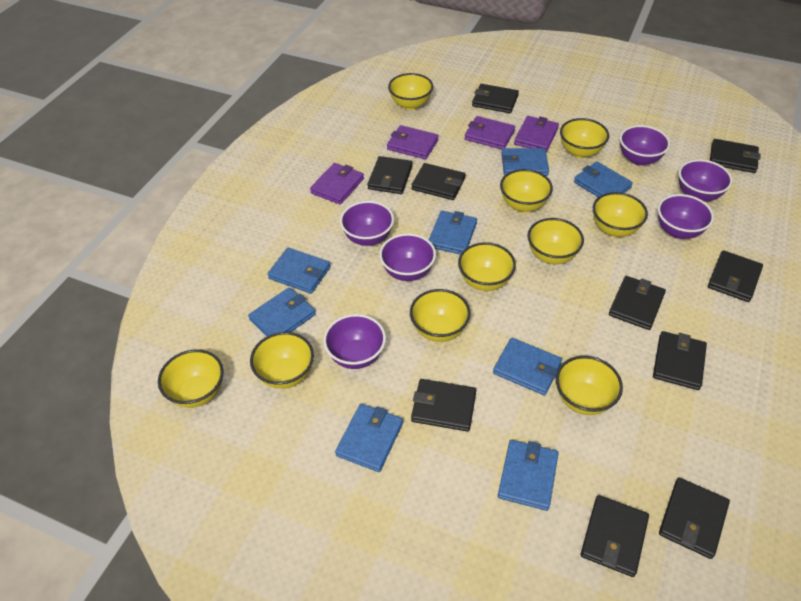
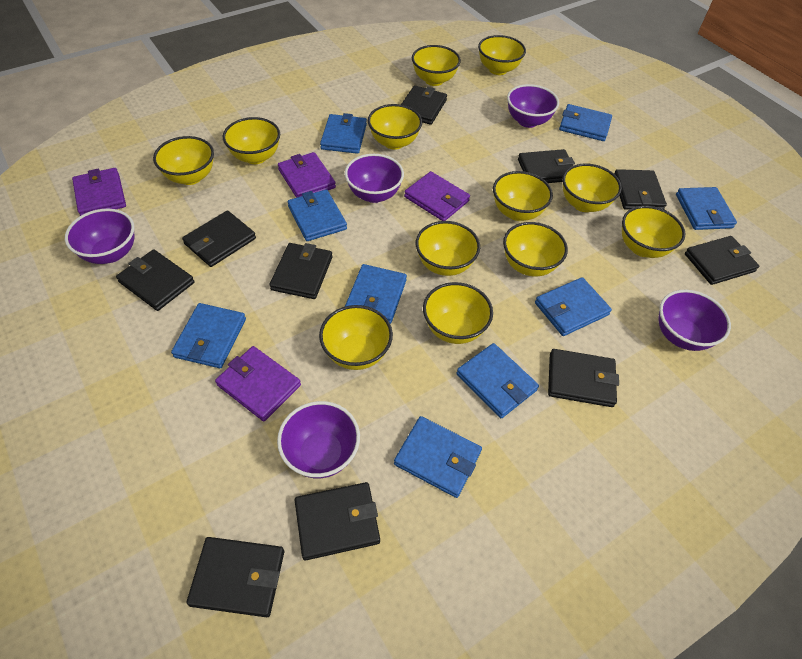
blue wallet: [248,287,316,336] [268,248,331,294] [335,404,403,472] [429,211,477,254] [493,338,562,395] [498,440,559,511] [501,148,549,176] [574,162,633,197] = 8 -> [171,303,246,368] [288,189,347,241] [320,113,367,154] [345,264,407,324] [394,416,482,498] [456,343,539,418] [535,277,612,336] [559,104,612,141] [676,187,737,230] = 9
purple bowl: [323,314,386,369] [340,201,394,246] [379,233,436,281] [620,125,670,166] [658,194,714,239] [679,159,733,201] = 6 -> [65,209,134,264] [277,401,360,478] [345,154,404,203] [507,84,559,128] [658,290,731,351] = 5
yellow bowl: [158,349,224,408] [250,332,314,389] [388,73,433,110] [410,289,471,342] [458,242,516,291] [500,169,553,212] [527,218,584,264] [556,356,623,415] [560,118,609,158] [593,192,648,237] = 10 -> [153,136,214,185] [223,117,280,164] [319,305,393,370] [368,104,422,150] [412,45,461,86] [416,221,480,276] [423,282,493,344] [478,35,526,75] [493,171,553,221] [503,222,568,276] [562,163,622,212] [622,206,685,258] = 12

